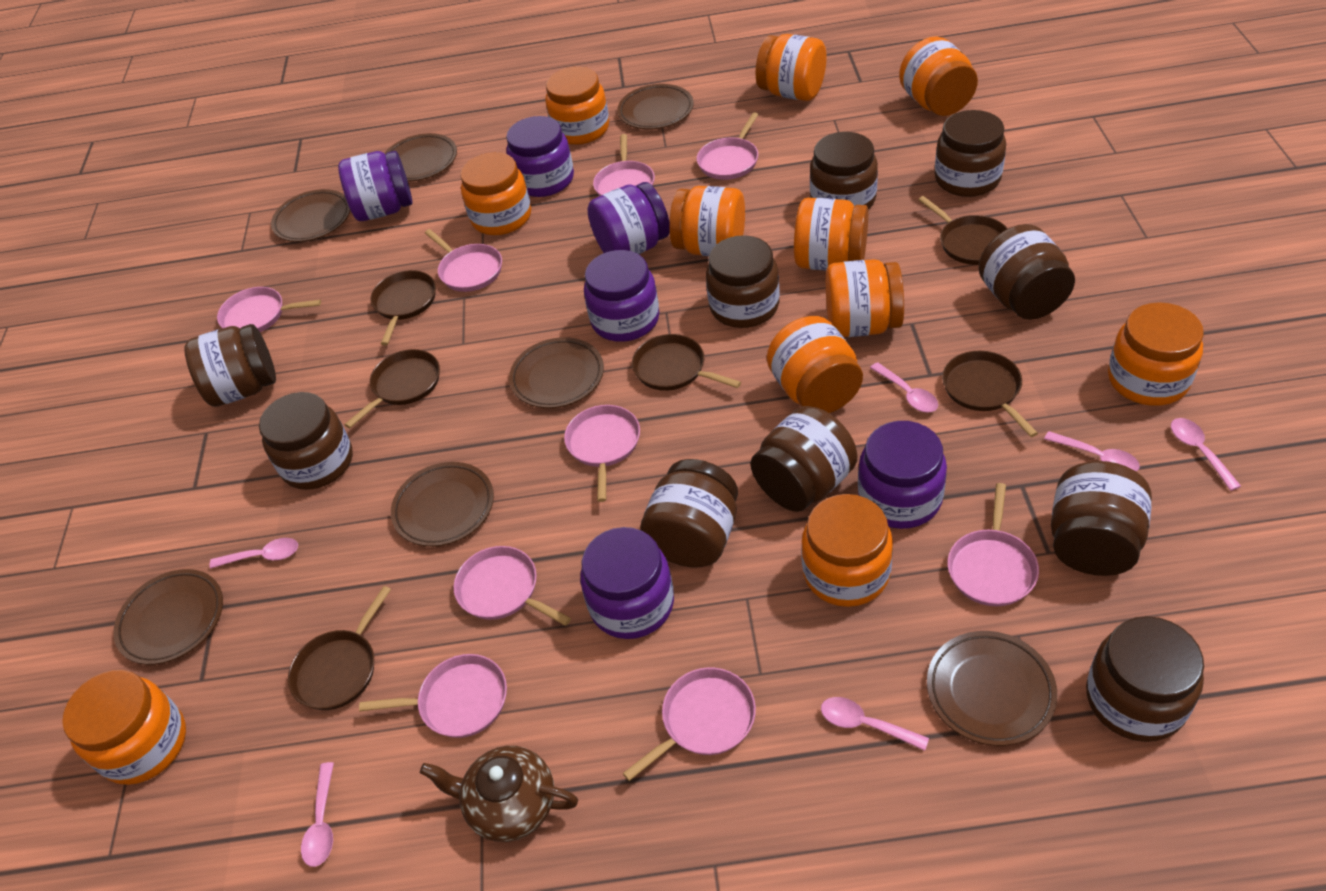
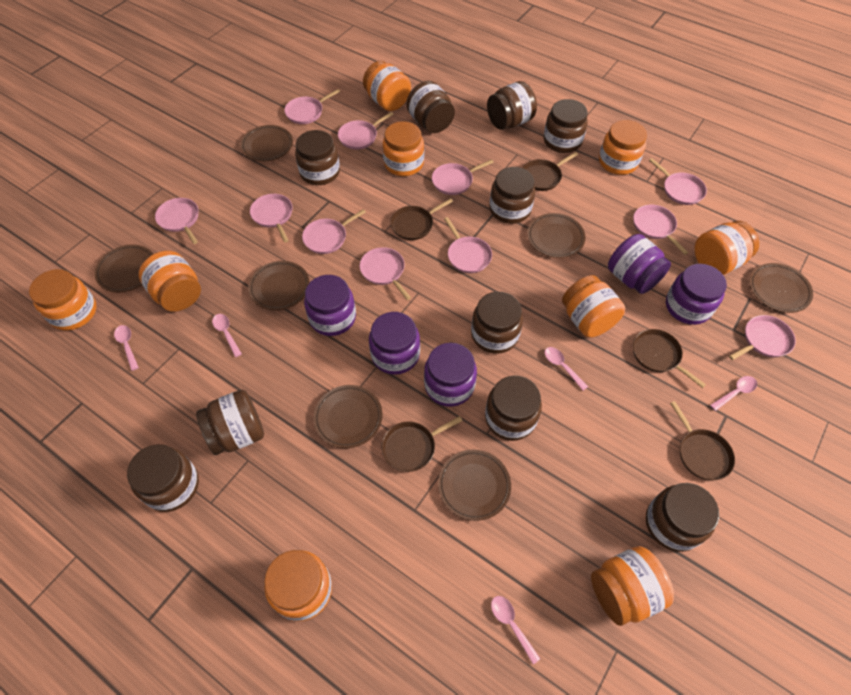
brown pan: [288,586,391,710] [344,349,440,428] [370,270,436,346] [632,334,741,391] [918,196,1008,265] [942,351,1038,437] = 6 -> [382,416,462,472] [390,198,453,240] [522,152,578,191] [633,329,706,388] [670,401,735,480] = 5
brown teapot: [420,746,578,842] = 1 -> none = 0
orange jar: [62,670,186,785] [460,152,531,235] [545,67,609,145] [669,186,745,256] [755,34,827,101] [767,316,863,413] [794,198,868,271] [801,494,893,607] [826,259,904,337] [899,36,978,116] [1108,302,1204,406] = 11 -> [29,269,97,330] [139,251,201,311] [264,550,332,621] [363,61,411,111] [382,121,424,176] [562,275,625,338] [591,546,674,626] [599,120,647,175] [695,221,759,275] = 9
pink pan: [217,287,321,332] [359,654,507,738] [425,229,502,292] [453,546,571,626] [564,405,640,502] [593,134,655,196] [623,667,756,781] [697,112,759,180] [947,483,1039,606] = 9 -> [155,198,198,244] [250,194,293,242] [284,89,340,124] [302,209,366,254] [338,112,394,150] [359,247,411,300] [432,159,494,195] [444,217,492,273] [633,205,688,255] [649,158,707,205] [729,315,796,360] = 11
pink spoon: [210,538,298,569] [301,762,334,867] [821,697,929,751] [870,362,938,413] [1044,431,1140,471] [1171,418,1241,491] = 6 -> [114,325,139,371] [212,314,242,357] [491,596,540,664] [544,347,588,390] [710,376,757,411] = 5
purple jar: [338,151,413,221] [506,116,574,197] [580,527,674,639] [584,250,659,342] [587,182,670,254] [858,421,947,529] = 6 -> [304,275,356,336] [369,312,420,375] [424,343,477,407] [608,234,671,294] [666,264,727,325] = 5

